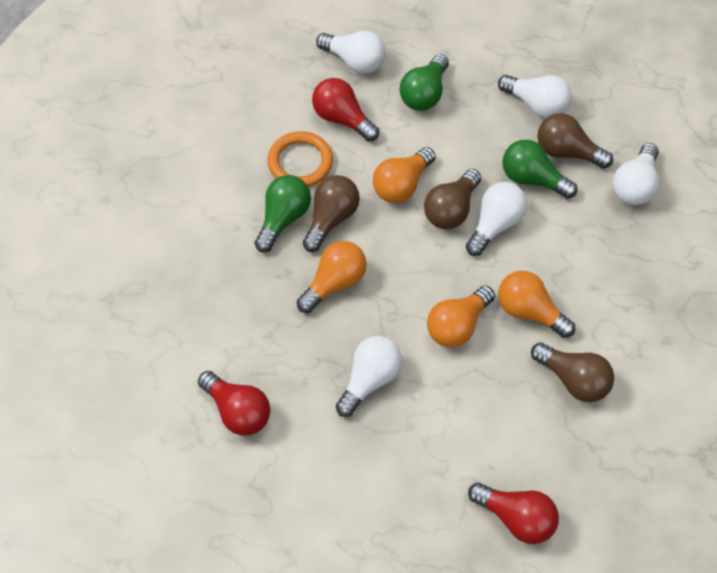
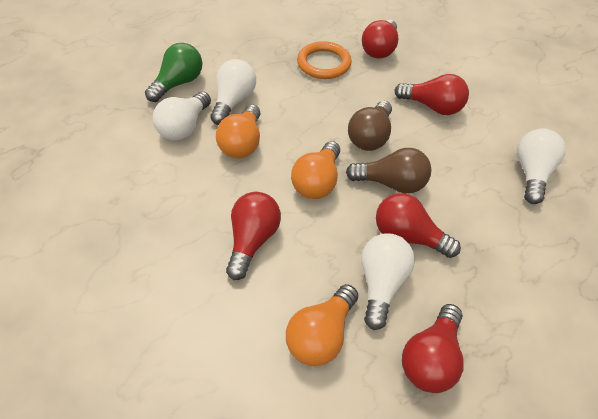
brown light bulb: [303,175,360,252] [424,169,481,229] [531,342,614,402] [537,113,613,169] = 4 -> [346,148,431,194] [348,101,392,151] = 2
green light bulb: [255,175,311,252] [400,54,449,111] [502,140,577,199] = 3 -> [145,43,202,102] = 1
orange light bulb: [297,241,367,313] [373,147,436,203] [427,286,495,348] [498,271,575,338] = 4 -> [216,105,261,158] [286,284,358,366] [291,141,340,199] = 3
red light bulb: [198,371,270,436] [312,78,379,142] [468,482,559,544] = 3 -> [226,192,281,280] [362,20,398,58] [376,193,461,258] [394,74,469,115] [402,304,464,393] = 5
white light bulb: [316,31,386,74] [336,336,402,417] [466,182,527,256] [498,75,572,119] [613,143,659,205] = 5 -> [153,92,211,141] [210,59,256,125] [361,233,415,330] [517,128,566,204] = 4

